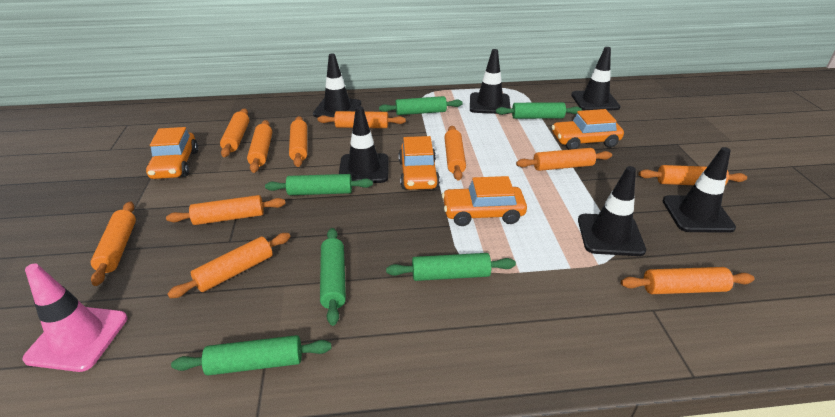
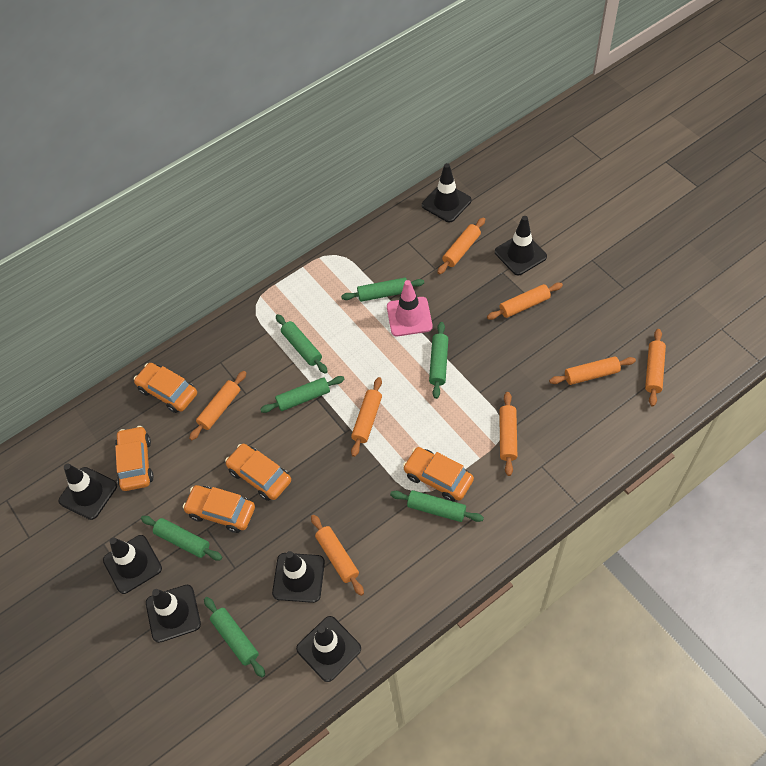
black traffic cone: [313,54,361,118] [339,106,389,183] [470,49,511,114] [571,47,620,111] [578,166,646,256] [662,147,736,233] = 6 -> [59,464,117,520] [103,535,162,594] [146,585,201,643] [272,551,325,603] [296,616,361,682] [422,163,472,222] [495,216,547,276] = 7
green rolling pin: [171,335,332,376] [265,174,373,195] [320,228,346,326] [379,96,463,115] [386,253,516,281] [496,102,582,119] = 6 -> [141,516,222,560] [204,597,265,678] [260,376,345,413] [276,314,328,374] [341,278,424,302] [390,490,484,522] [429,322,448,399] = 7
orange car: [146,127,198,179] [399,136,440,190] [442,176,527,226] [552,109,624,150] = 4 -> [115,426,154,491] [134,363,197,413] [183,485,255,533] [225,444,291,501] [403,447,474,502] = 5
orange rolling pin: [91,202,136,286] [166,195,286,225] [167,233,291,298] [220,108,249,157] [247,120,272,173] [289,116,307,167] [317,111,406,128] [444,126,466,180] [516,148,612,171] [621,267,755,294] [639,165,747,185] = 11 -> [189,371,246,440] [311,515,364,596] [351,377,382,457] [437,217,485,274] [487,283,563,320] [499,392,517,476] [549,356,636,385] [645,329,666,406] = 8

